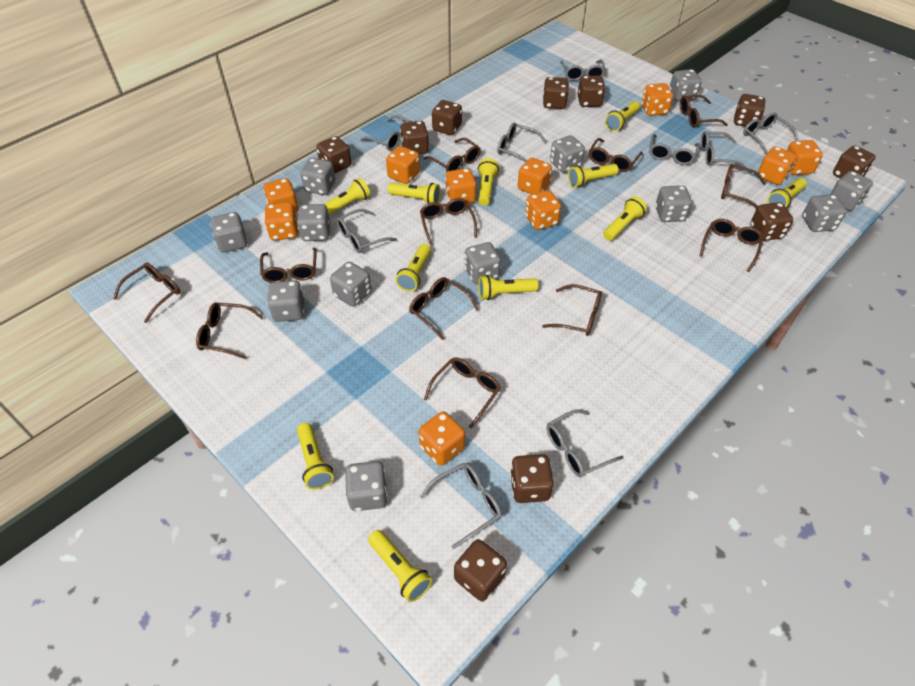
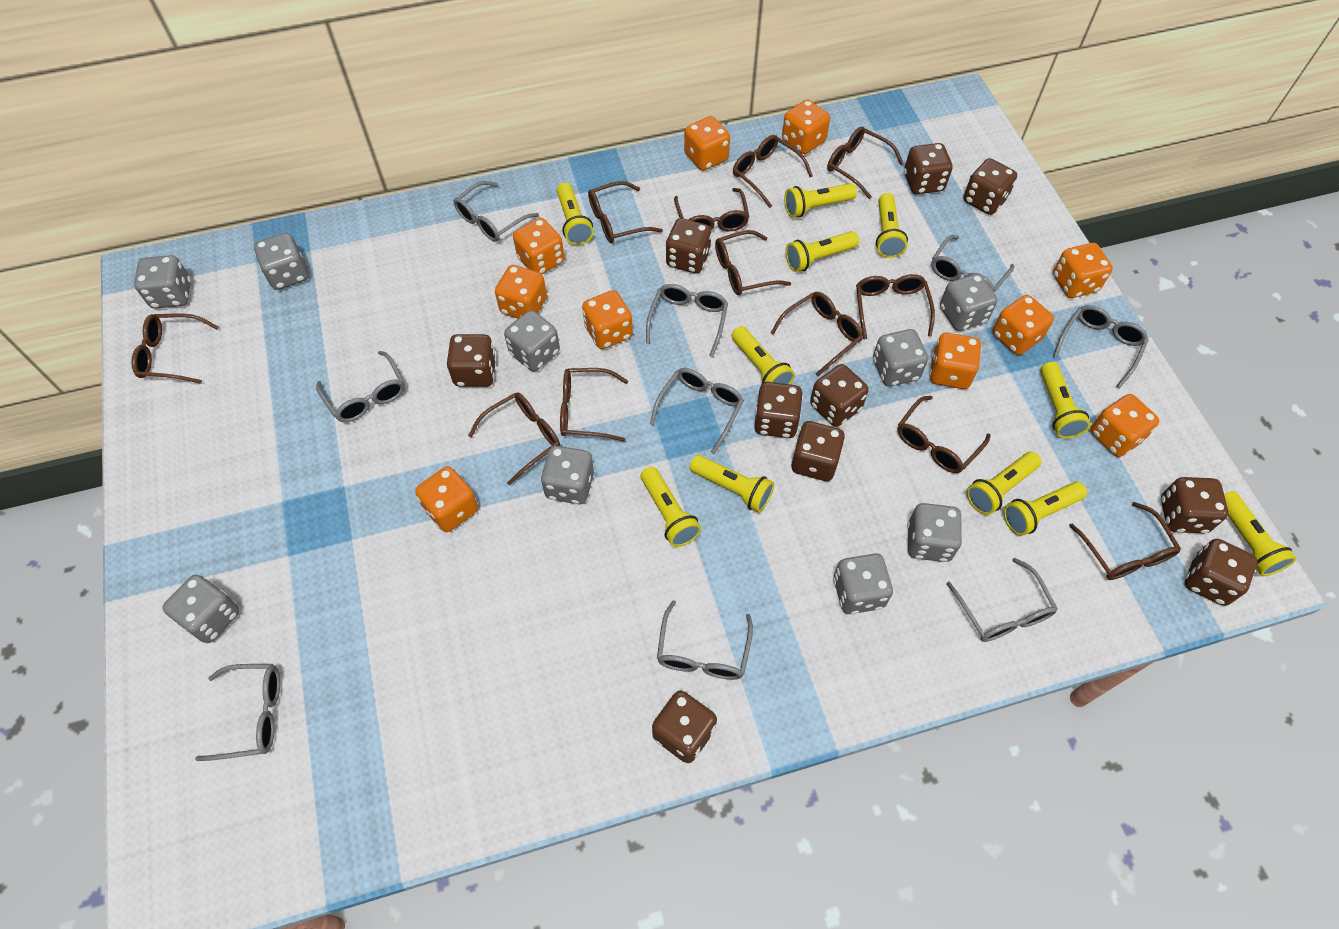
grey dice: [210,212,248,253] [267,280,304,322] [297,204,330,241] [301,158,335,195] [330,262,371,307] [345,461,388,511] [465,242,501,284] [550,135,585,173] [655,186,692,222] [669,69,702,102] [802,194,846,232] [830,171,873,211] = 12 -> [134,255,191,309] [162,575,240,643] [254,233,309,290] [504,310,560,371] [541,446,594,504] [833,553,893,614] [873,329,928,386] [907,503,962,562] [940,274,997,331] = 9

